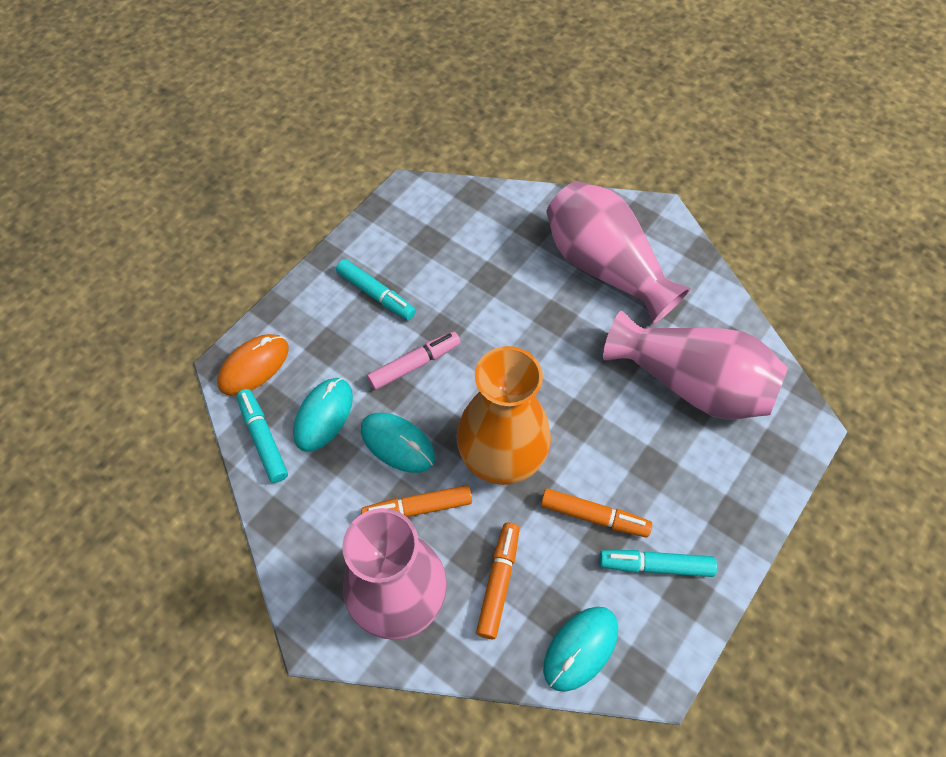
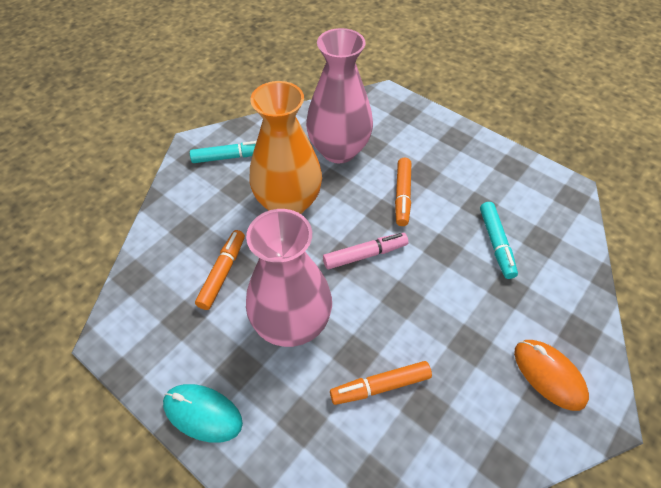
pink vase: [342,508,447,640] [547,181,691,325] [603,311,788,420] = 3 -> [246,209,332,347] [306,28,373,163] = 2
turquoise marker: [237,389,288,483] [336,259,416,320] [599,550,717,577] = 3 -> [190,141,257,163] [480,202,518,279] = 2
turquoise mouse: [293,378,353,452] [361,413,435,473] [543,607,618,692] = 3 -> [163,384,243,443] = 1

